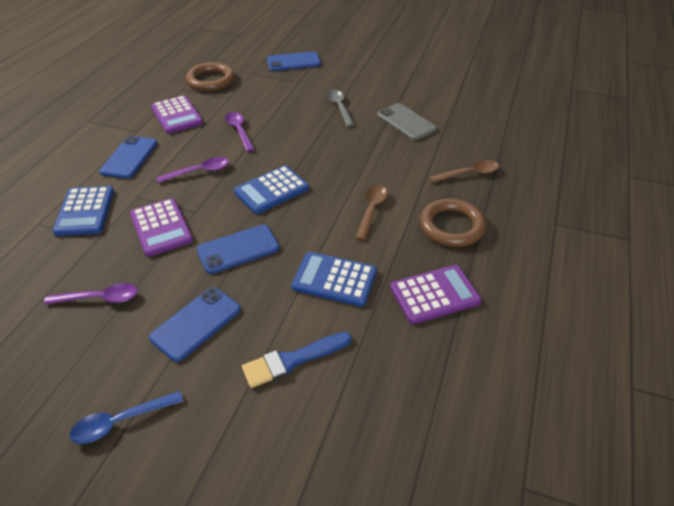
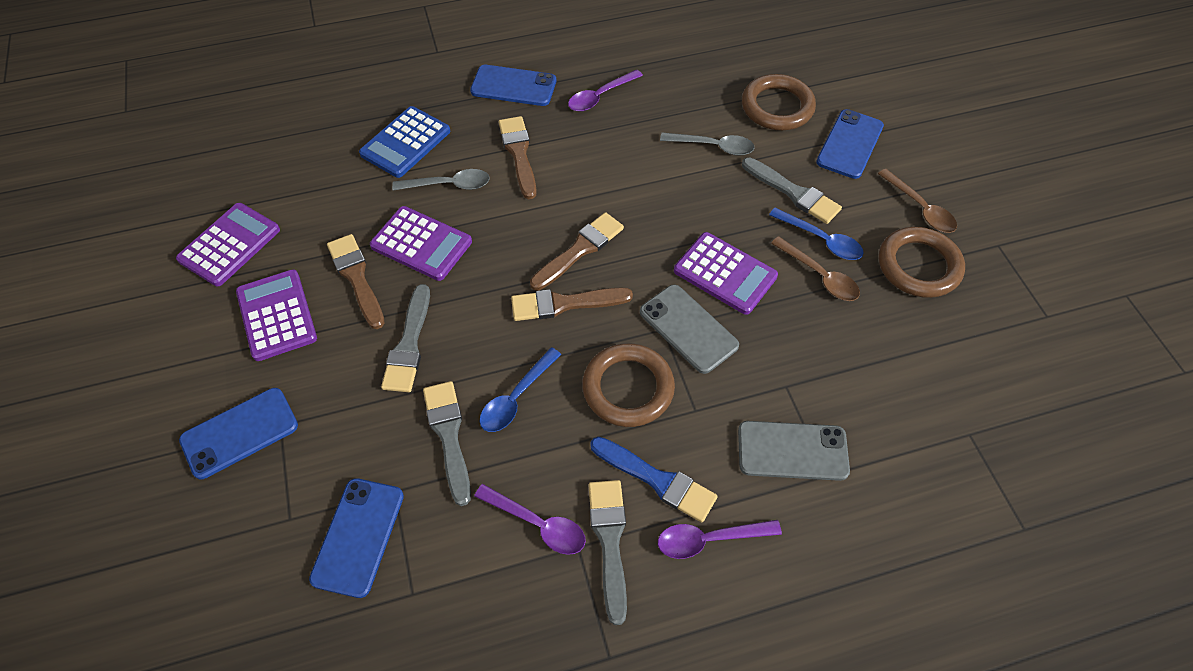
blue calculator: [52,186,114,236] [234,165,309,214] [291,252,377,307] = 3 -> [359,106,450,178] = 1
blue spoon: [69,391,183,444] = 1 -> [480,347,562,432] [769,208,864,260] = 2
brown brush: none = 0 -> [327,234,385,329] [499,116,537,199] [511,287,633,321] [530,212,624,291] = 4
brown ring: [186,62,235,91] [420,198,486,247] = 2 -> [582,343,675,427] [742,74,816,130] [879,227,965,298] = 3
grey brush: none = 0 -> [381,284,430,392] [423,381,471,506] [588,480,627,625] [742,157,842,224] = 4
grey phone: [377,103,437,140] = 1 -> [640,285,739,374] [738,421,850,481] = 2
grey spoon: [326,90,354,127] = 1 -> [392,169,490,191] [660,133,754,156] = 2
purple calculator: [130,198,193,256] [151,95,203,134] [390,265,481,324] = 3 -> [176,203,280,286] [236,269,317,361] [370,206,472,281] [674,232,778,315] = 4

